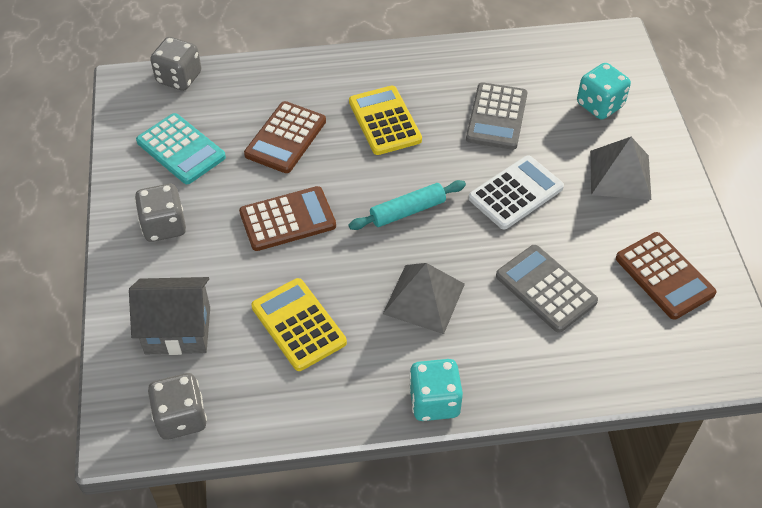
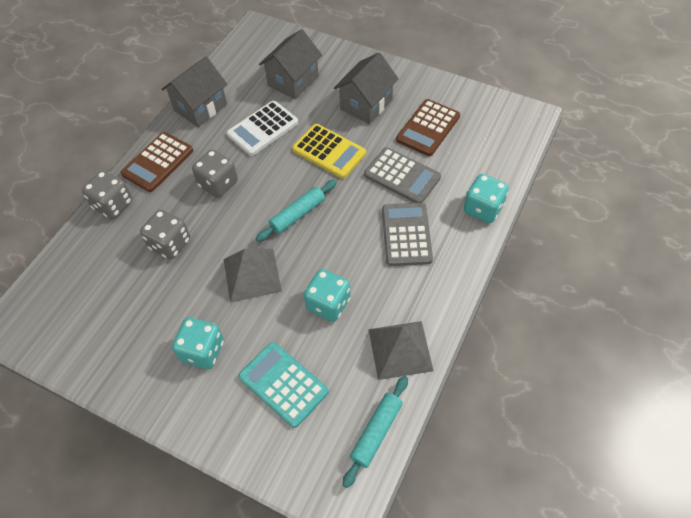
brown calculator: [239,186,336,251] [244,101,326,173] [616,232,716,320] = 3 -> [121,132,193,192] [396,99,460,156] = 2
grey house: [129,277,210,355] = 1 -> [162,57,227,127] [259,29,322,99] [334,53,399,124] = 3
turquoise dice: [409,359,463,421] [577,63,631,120] = 2 -> [172,317,224,369] [304,269,351,322] [464,174,509,223] = 3
turquoise rolling pin: [349,180,466,230] = 1 -> [255,180,337,242] [343,376,408,488] = 2
yellow calculator: [251,278,347,371] [349,86,422,155] = 2 -> [292,124,366,178] = 1

